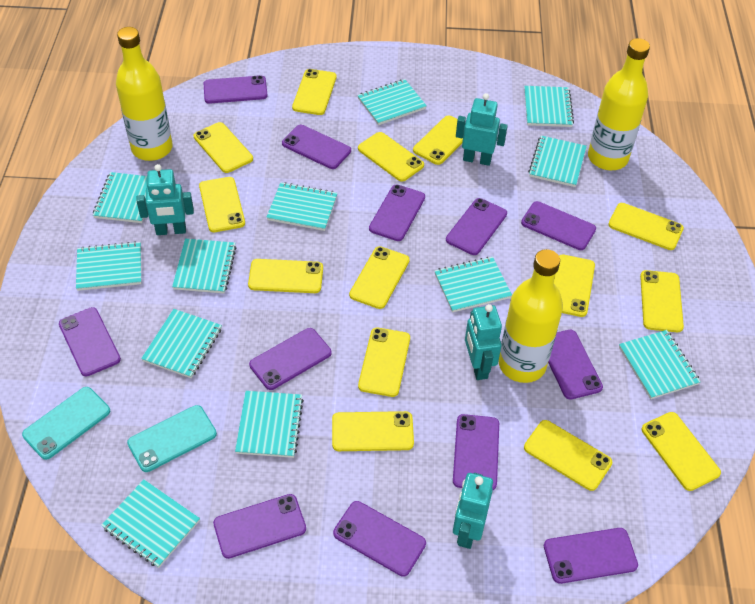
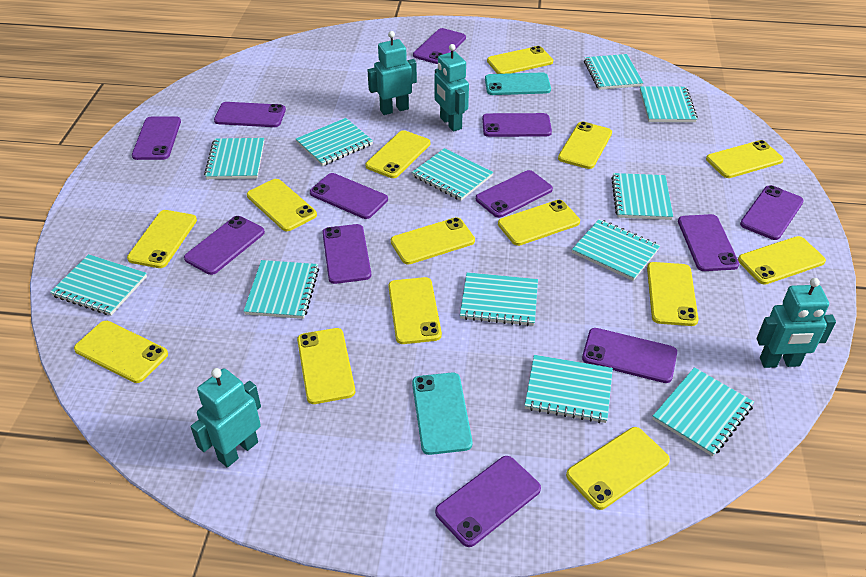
yellow bottle: [116,27,173,161] [499,249,563,383] [588,38,650,170] = 3 -> none = 0

